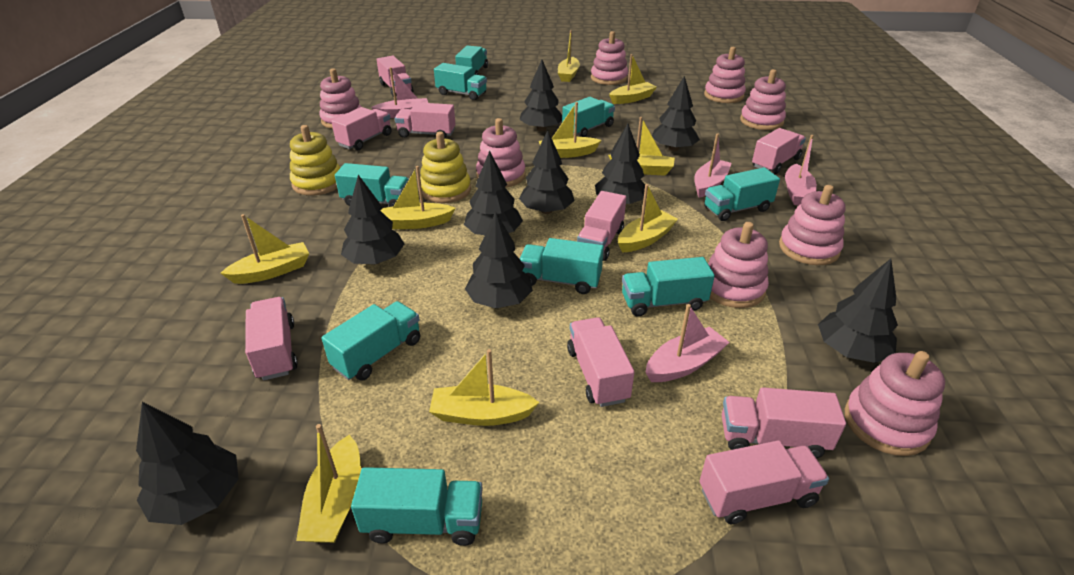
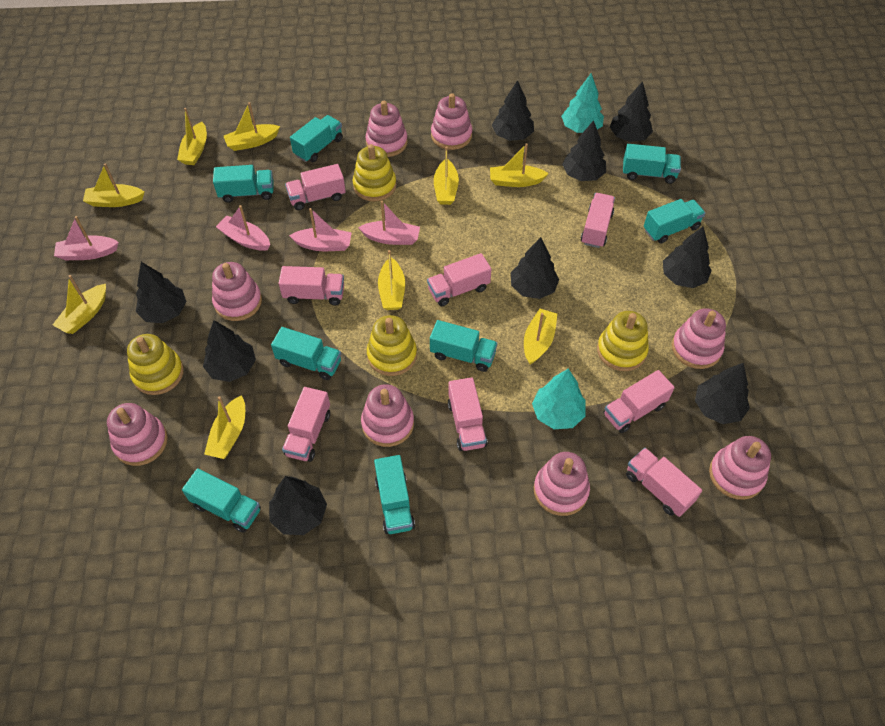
pink truck: [245,297,298,380] [331,107,392,150] [376,56,413,97] [395,102,456,138] [567,317,634,407] [577,191,626,261] [700,441,829,524] [721,387,846,459] [752,128,806,174] = 9 -> [279,266,344,305] [282,387,330,462] [285,164,346,210] [427,253,491,306] [448,377,488,451] [581,193,615,248] [604,370,675,433] [626,448,702,517] = 8
turquoise tree: none = 0 -> [532,369,586,429] [561,73,604,133] = 2
turquoise truck: [321,301,420,381] [335,163,409,207] [351,467,483,546] [434,63,487,100] [455,46,488,75] [520,238,604,294] [562,97,615,137] [622,257,715,317] [704,167,780,221] = 9 -> [182,468,261,533] [213,165,274,203] [271,327,341,380] [290,115,343,162] [374,455,415,534] [430,320,498,372] [623,144,681,184] [644,199,706,243] = 8
yellow stacking toy: [290,125,341,196] [420,131,471,203] = 2 -> [127,334,184,395] [353,144,396,201] [367,315,417,376] [597,311,649,371] = 4

